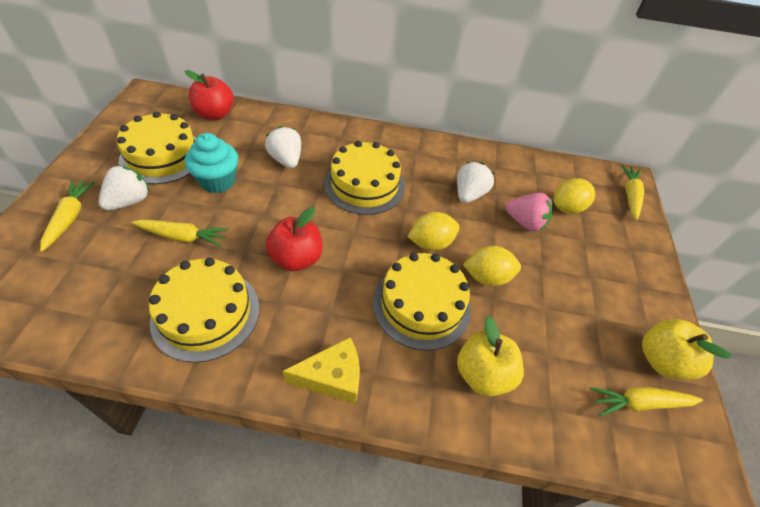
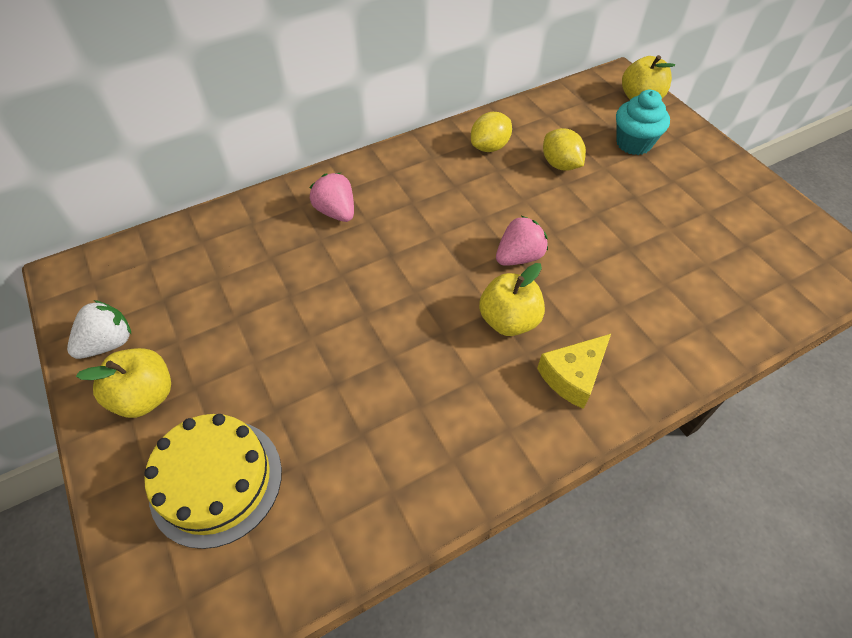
pink strawberry: [505,193,553,231] = 1 -> [310,173,354,222] [496,216,548,266] = 2
red apple: [185,70,234,120] [266,207,322,271] = 2 -> none = 0
white strawberry: [99,165,150,210] [265,126,301,168] [457,162,495,203] = 3 -> [67,300,132,359] = 1
yellow apple: [457,316,524,397] [642,319,731,380] = 2 -> [76,348,171,418] [479,263,545,336] [622,55,675,100] = 3
yellow cake: [117,111,196,184] [149,258,260,363] [324,141,405,215] [373,253,471,351] = 4 -> [144,414,282,549] = 1
yellow carrot: [40,180,95,252] [131,219,229,247] [590,387,703,416] [621,165,644,220] = 4 -> none = 0
yellow lemon: [408,212,460,251] [463,246,521,286] [554,178,595,214] = 3 -> [471,112,512,152] [543,128,586,171] = 2

